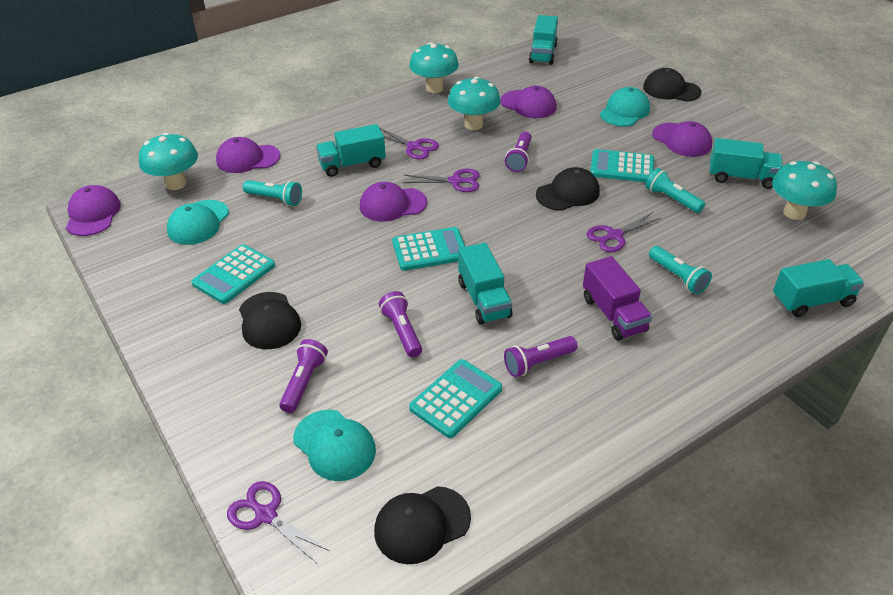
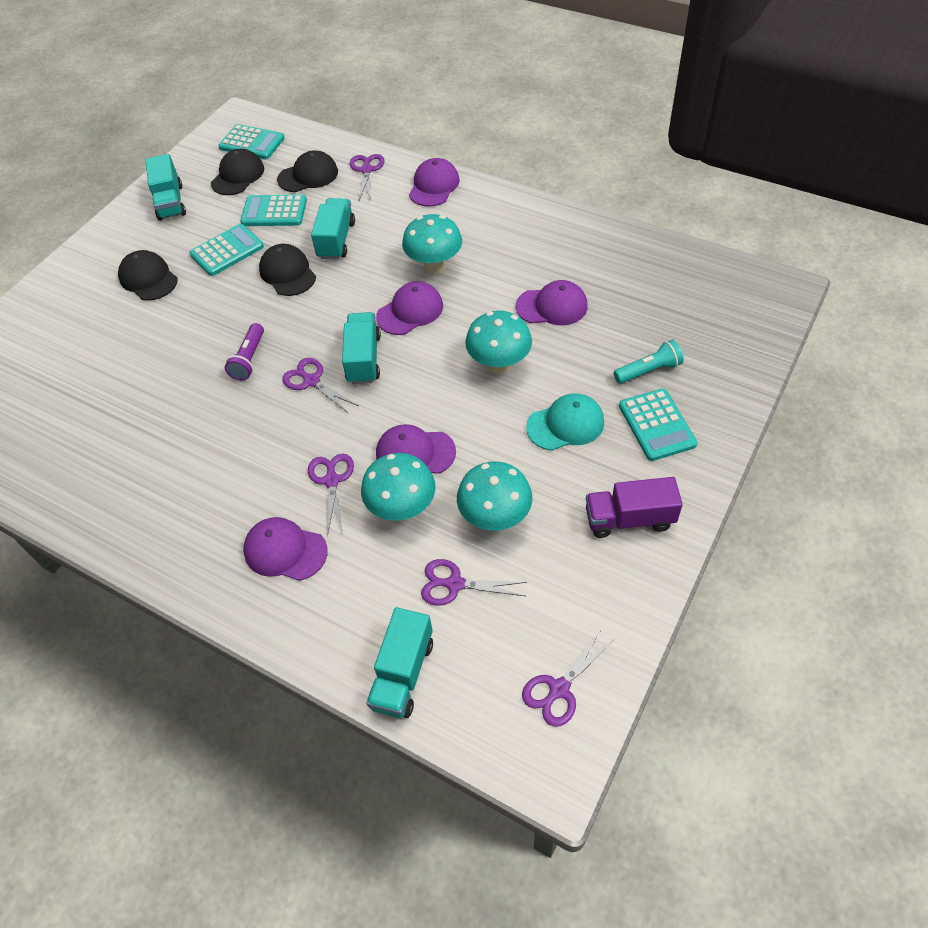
purple flashlight: [279,339,328,413] [379,291,422,357] [504,336,578,377] [505,132,532,172] = 4 -> [225,323,264,380] = 1
purple scissors: [227,481,330,563] [380,128,439,160] [403,169,480,192] [586,212,661,252] = 4 -> [282,358,358,414] [308,454,354,537] [350,154,385,200] [421,559,527,606] [522,630,614,727] = 5
turquoise cap: [167,200,229,245] [293,410,376,481] [600,87,650,127] = 3 -> [526,393,604,451] = 1
turquoise flashlight: [243,180,302,206] [645,168,705,213] [649,246,712,294] = 3 -> [614,340,684,384] = 1
turquoise truck: [316,124,386,177] [458,243,512,324] [529,15,558,65] [710,138,783,189] [773,259,865,317] = 5 -> [145,154,186,221] [311,198,355,259] [342,312,381,384] [366,607,433,718] = 4

